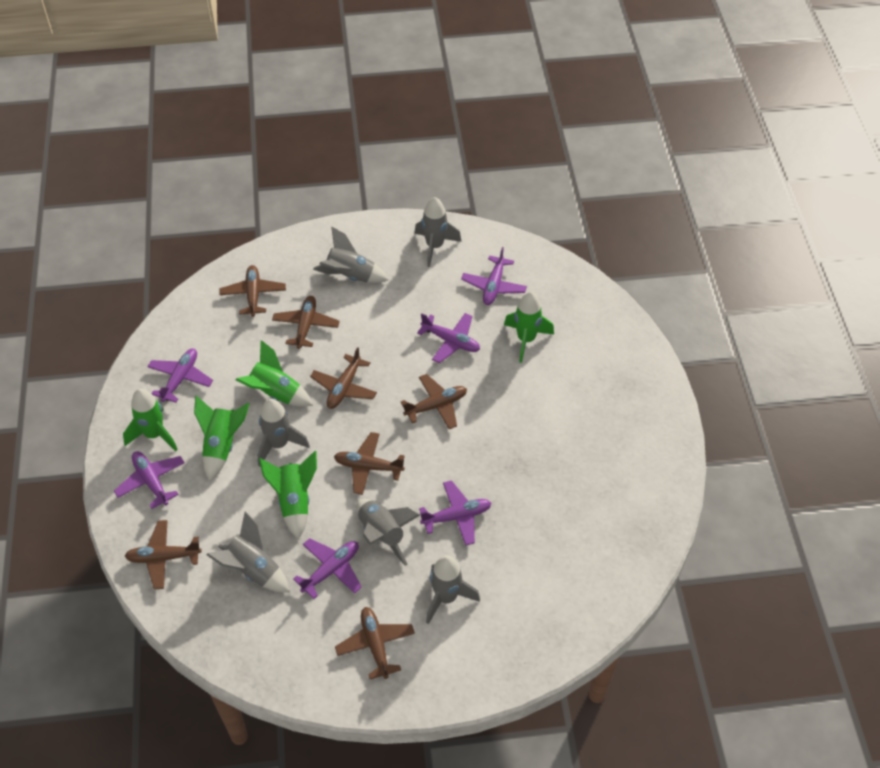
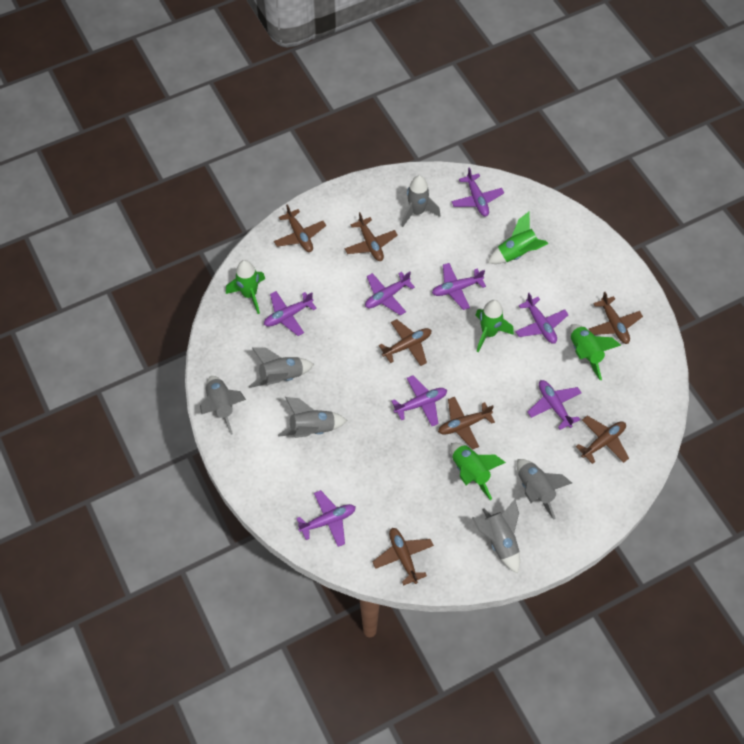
purple plane: [114,451,185,509] [147,348,213,403] [293,538,362,599] [417,313,480,363] [419,480,491,546] [461,247,527,305] = 6 -> [264,291,317,336] [296,490,356,547] [365,271,415,316] [391,375,447,426] [432,263,486,310] [451,167,504,217] [515,293,568,344] [527,380,581,430] = 8

